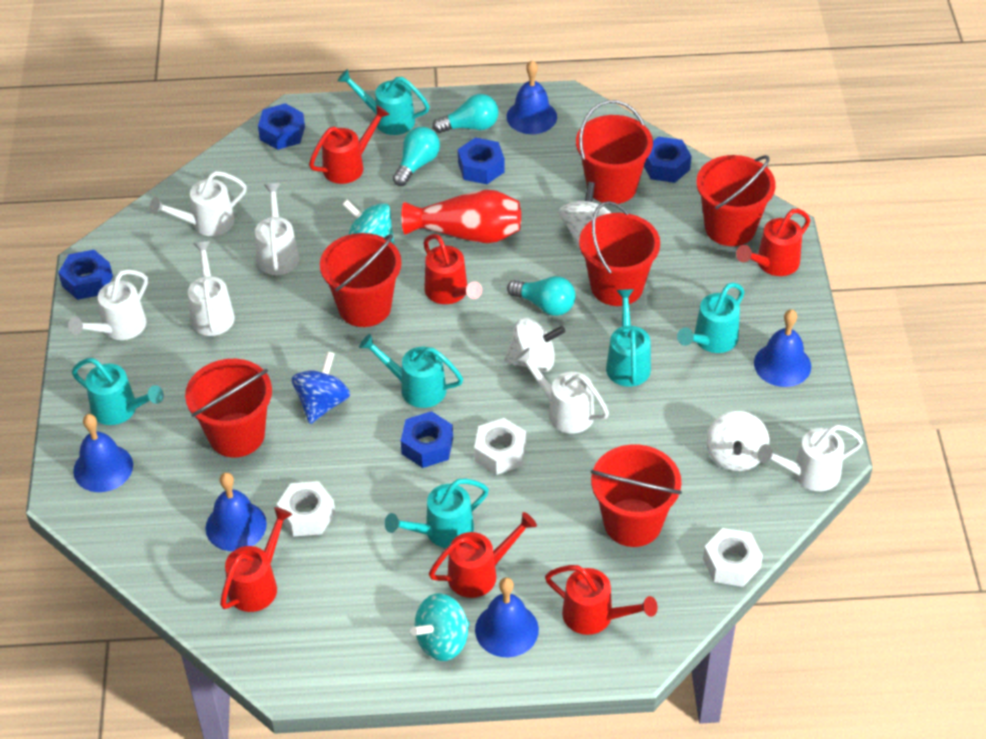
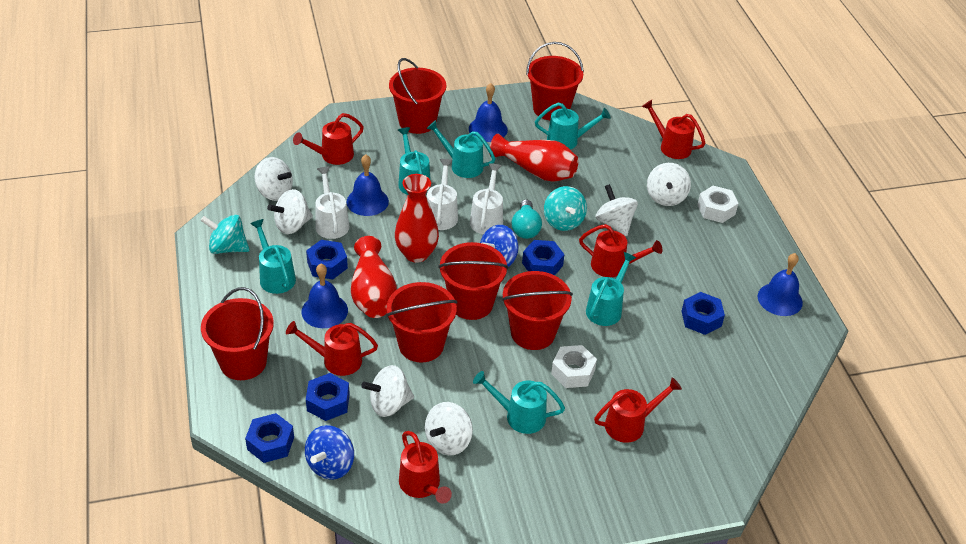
blue bell: [73,414,133,492] [205,472,267,551] [475,577,539,657] [507,60,557,134] [754,309,811,387] = 5 -> [302,264,348,328] [346,154,389,216] [469,83,508,142] [757,253,803,316] = 4
blue spinning top: [292,351,350,424] = 1 -> [305,425,354,480] [480,225,519,267] = 2
red vase: [401,189,521,243] = 1 -> [351,236,397,318] [395,174,439,263] [489,134,578,182] = 3
turquoise light bulb: [393,127,440,186] [432,94,499,133] [507,276,576,316] = 3 -> [512,200,542,239] = 1
white nut: [277,481,335,536] [474,418,526,475] [703,528,763,587] = 3 -> [551,345,597,388] [697,186,738,223] = 2
white spinning top: [504,318,565,372] [559,182,611,249] [706,411,769,471] = 3 -> [255,157,293,201] [267,189,313,234] [361,365,414,417] [425,402,473,455] [595,184,638,236] [647,163,691,206] = 6
white watering can: [68,269,148,340] [150,171,247,236] [188,241,235,336] [255,183,299,275] [515,348,609,434] [758,425,863,491] = 6 -> [315,167,349,239] [427,159,458,230] [470,163,503,234] = 3

